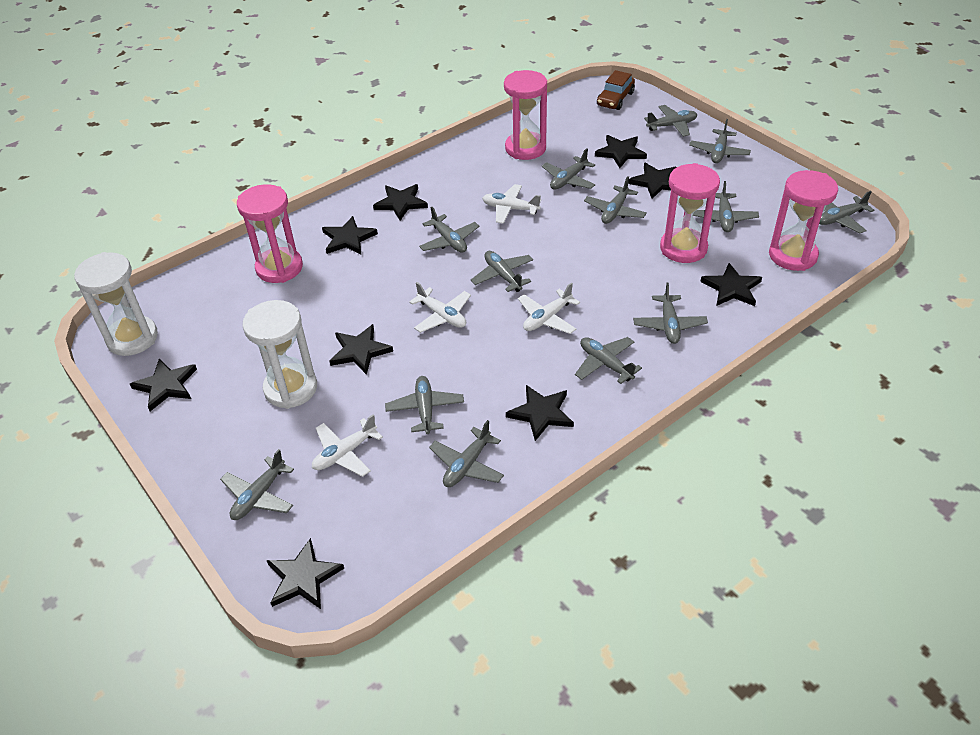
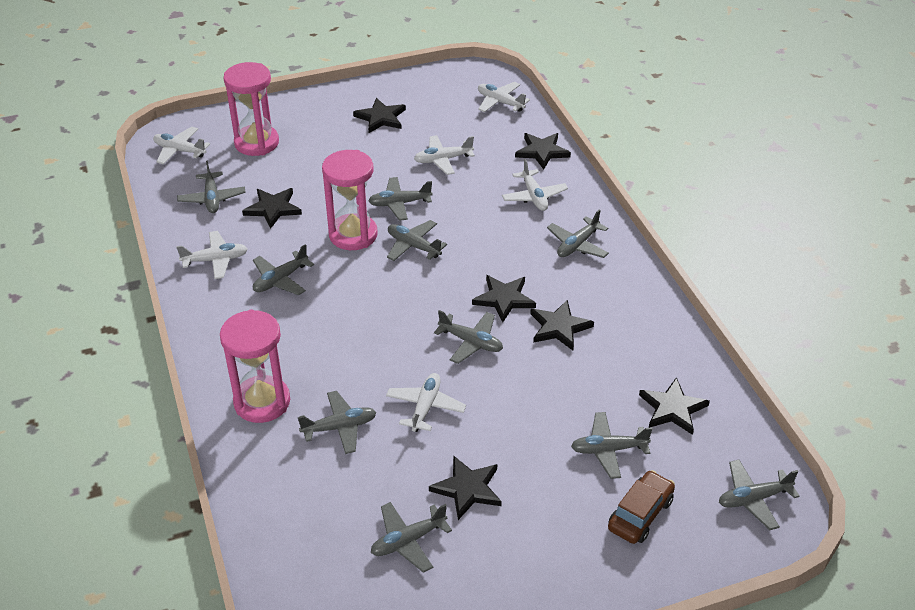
black star: [130,359,197,411] [266,538,344,609] [322,216,378,255] [330,324,393,375] [373,184,428,221] [506,385,574,441] [595,135,647,168] [628,163,677,198] [700,263,762,306] = 9 -> [242,188,302,229] [353,98,406,133] [429,455,502,520] [472,275,536,322] [515,133,571,169] [530,300,594,350] [639,377,710,435] = 7
grey plane: [220,449,294,520] [385,376,464,434] [419,207,479,253] [429,420,504,487] [471,251,533,292] [542,148,596,190] [575,337,642,384] [584,176,647,224] [633,282,708,344] [644,105,697,137] [689,119,751,163] [693,181,759,232] [819,191,874,233] = 13 -> [177,161,246,213] [253,244,314,295] [298,391,377,454] [369,177,433,221] [371,502,452,573] [387,220,447,261] [434,310,503,364] [547,209,609,258] [571,412,652,479] [719,459,800,530] = 10
pink hourglass: [237,184,303,283] [504,70,547,160] [660,163,720,263] [769,170,838,271] = 4 -> [220,309,290,423] [224,62,279,156] [322,150,377,250] = 3
white hourglass: [74,252,158,356] [243,300,317,409] = 2 -> none = 0
white plane: [312,414,383,477] [409,282,471,333] [482,184,541,224] [518,282,580,334] = 4 -> [153,126,210,164] [176,231,248,279] [386,373,466,432] [414,135,475,175] [478,82,530,112] [502,159,568,211] = 6

